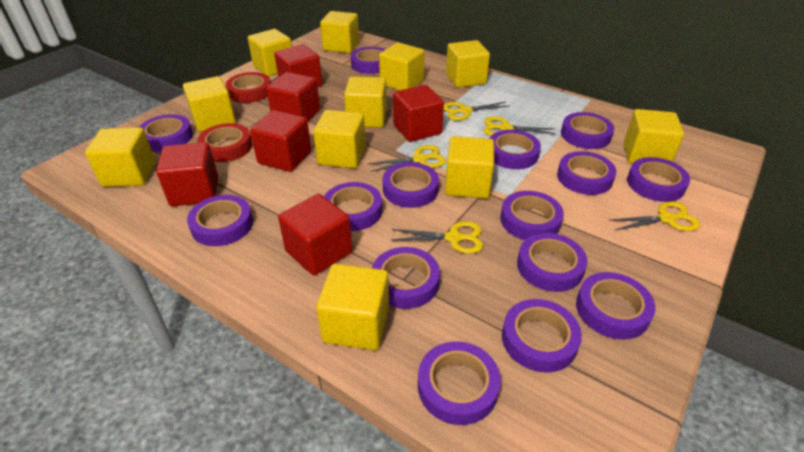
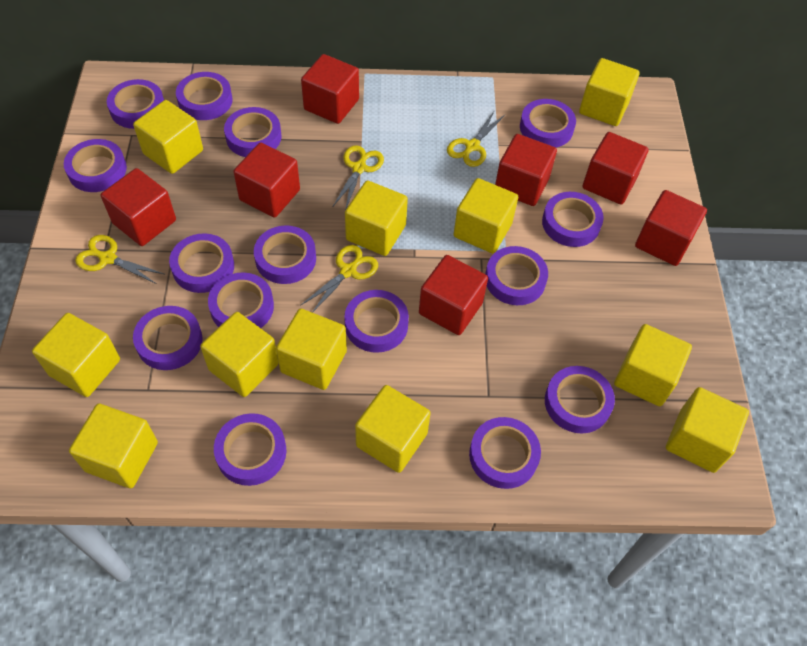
red cube: [156,142,218,206] [250,110,311,172] [266,72,320,121] [274,44,322,87] [278,194,352,276] [393,85,444,142] = 6 -> [101,168,176,246] [233,143,300,218] [301,54,359,124] [419,255,488,335] [495,134,557,206] [582,132,649,205] [635,190,707,266] = 7
red tape: [197,123,252,162] [226,72,271,103] = 2 -> none = 0
yellow scissors: [368,145,446,172] [391,221,483,254] [444,102,510,121] [483,116,556,136] [608,202,700,231] = 5 -> [75,235,164,284] [300,245,378,313] [333,145,384,210] [447,110,506,167] = 4

